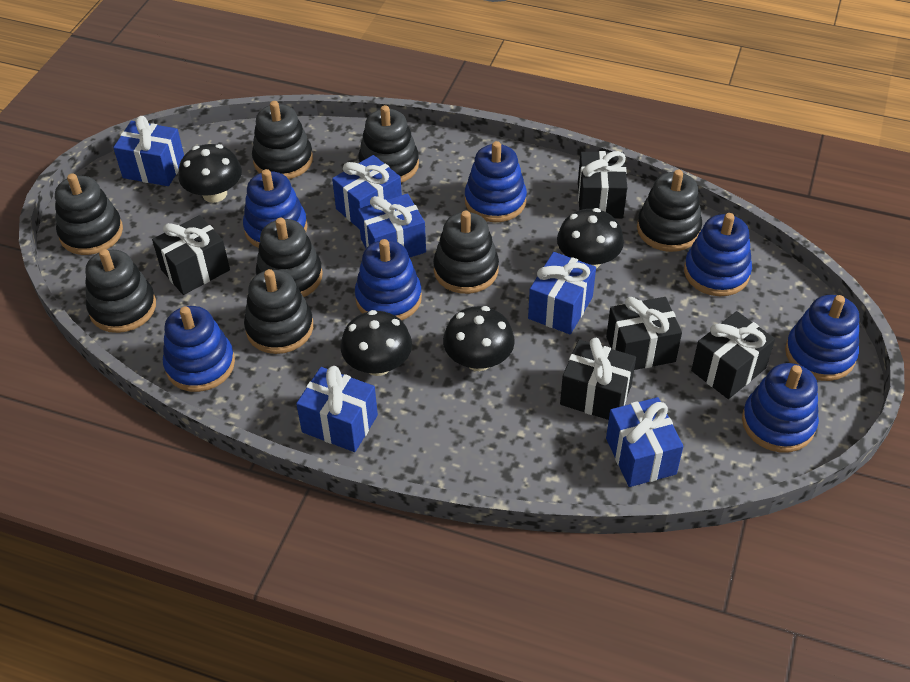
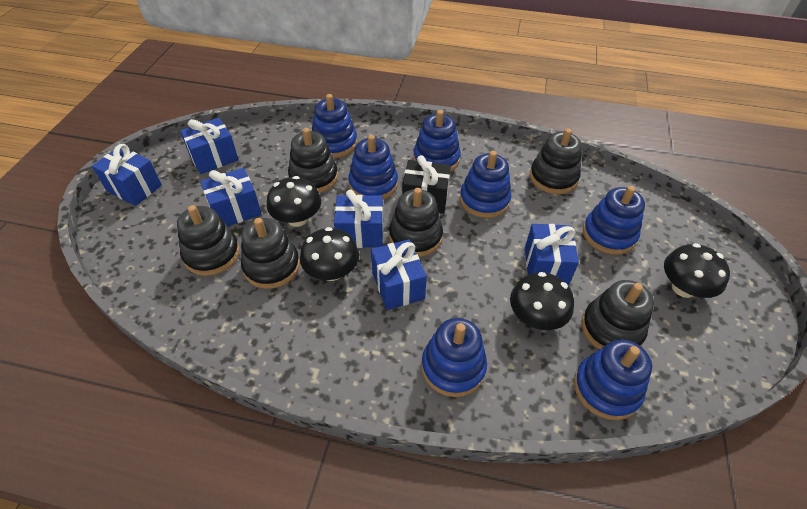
black gift: [152,215,230,295] [560,338,636,420] [578,151,627,219] [606,297,682,370] [691,311,775,399] = 5 -> [402,155,451,214] = 1
black stacking toy: [55,173,123,255] [85,249,156,333] [244,269,313,354] [252,101,313,179] [256,218,323,297] [358,105,419,183] [433,211,499,294] [637,170,702,252] = 8 -> [177,205,240,276] [241,218,300,289] [288,128,338,193] [389,188,443,257] [530,129,582,194] [582,280,654,349] = 6

